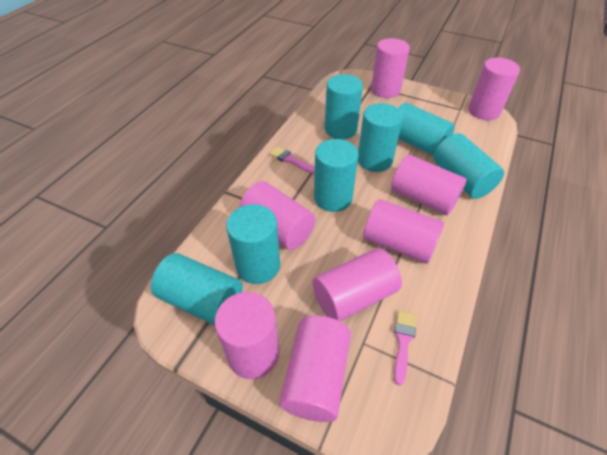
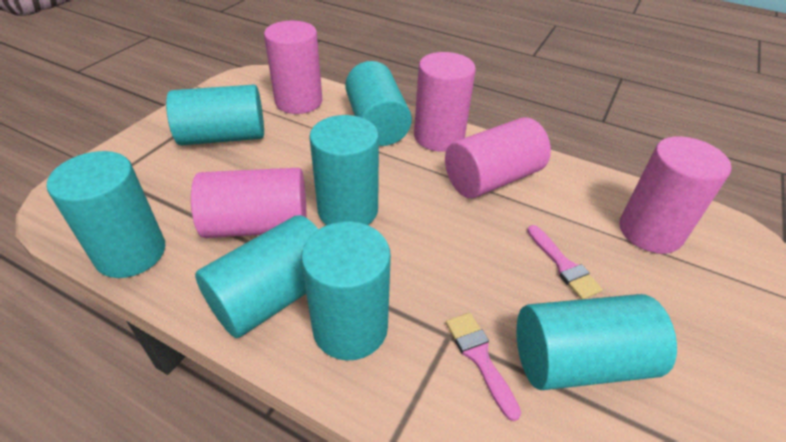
pink cylinder: [214,292,279,379] [240,181,316,250] [279,315,351,422] [313,248,402,321] [363,199,444,264] [371,38,410,98] [391,155,467,215] [468,58,520,120] = 8 -> [191,168,307,238] [264,21,322,114] [414,52,476,152] [445,117,551,198] [619,136,731,254] = 5

